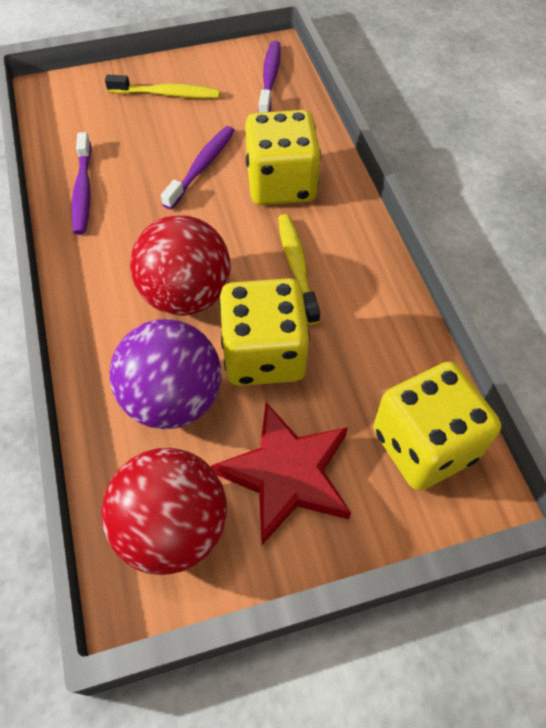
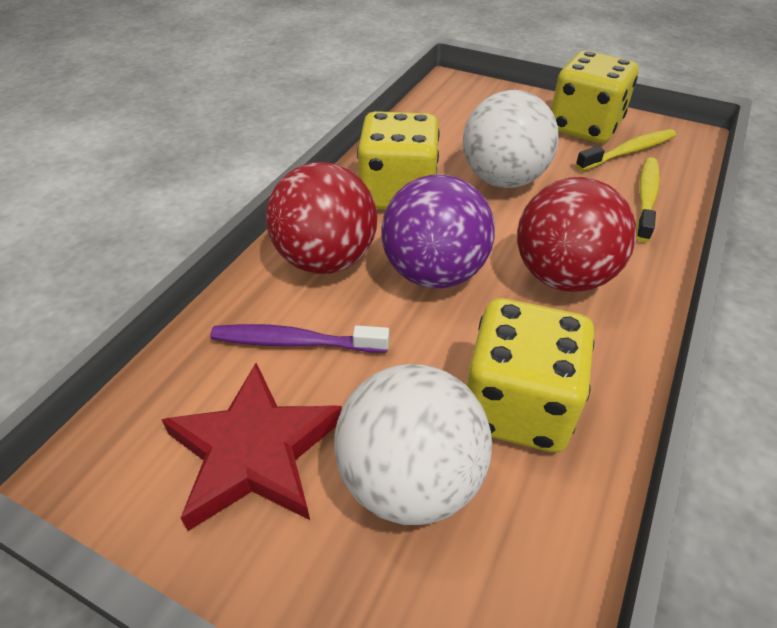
purple toothbrush: [72,132,92,235] [161,126,235,209] [259,41,281,113] = 3 -> [210,324,389,353] = 1
white ball: none = 0 -> [334,364,492,525] [463,90,559,188] = 2

